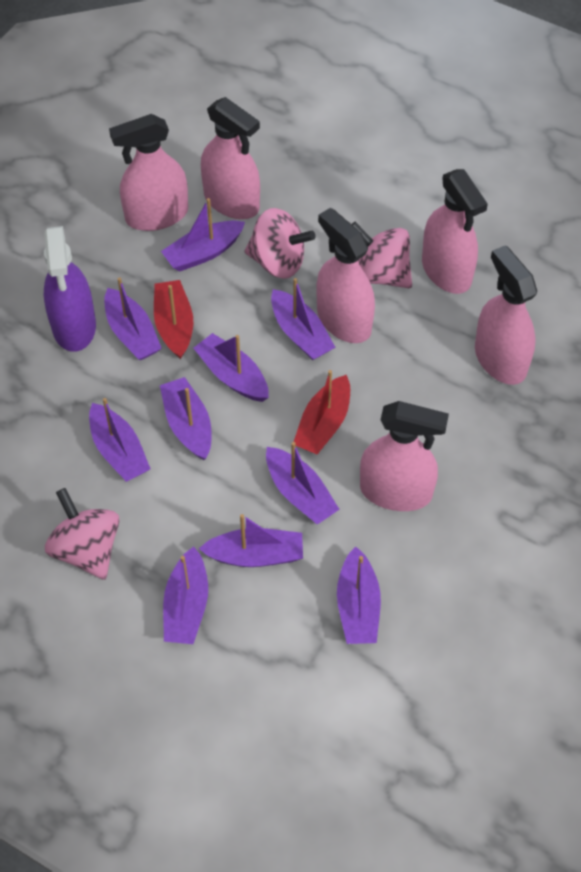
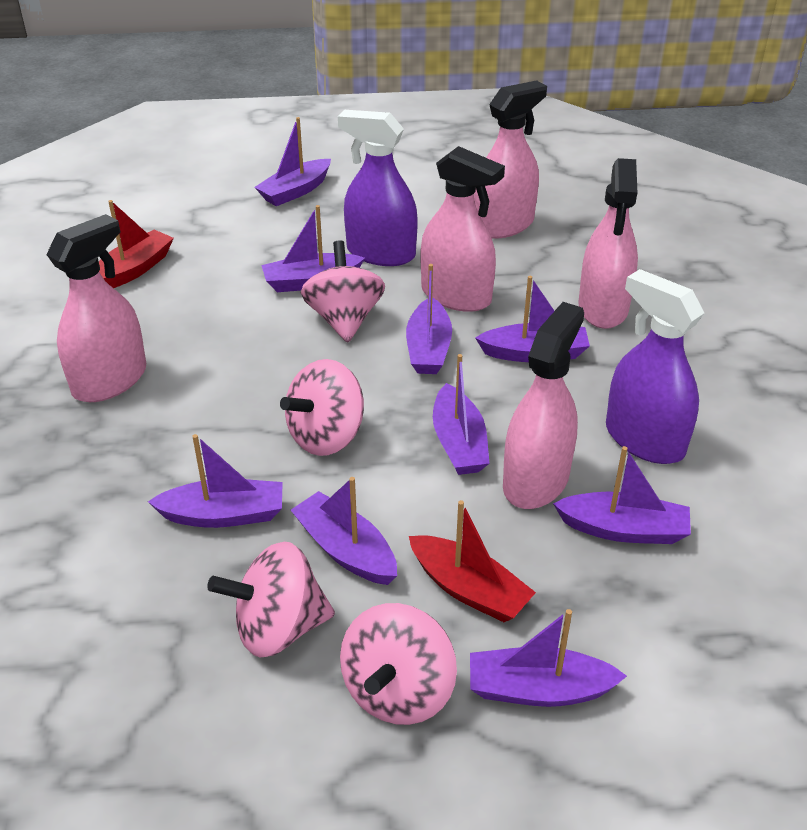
pink spinning top: [45,488,120,580] [244,208,316,279] [352,222,412,288] = 3 -> [207,542,335,658] [280,359,364,456] [301,240,385,343] [340,603,457,725] = 4
pink spray bottle: [109,114,188,231] [201,97,260,219] [316,208,375,343] [360,401,449,511] [422,169,488,294] [475,245,537,385] = 6 -> [46,214,146,402] [421,146,505,312] [474,81,547,239] [503,302,584,509] [578,158,638,329] = 5
purple boat: [89,398,150,482] [104,277,162,360] [160,377,212,460] [161,198,245,271] [163,546,208,644] [194,333,269,402] [199,514,303,567] [266,442,340,525] [271,278,335,360] [337,546,381,644] = 10 -> [148,434,283,528] [255,117,331,206] [261,205,365,292] [291,477,397,585] [406,264,452,374] [433,354,490,475] [470,609,627,707] [475,276,590,362] [553,446,691,544] = 9
purple spray bottle: [44,226,96,352] = 1 -> [338,110,418,266] [606,269,704,464] = 2

